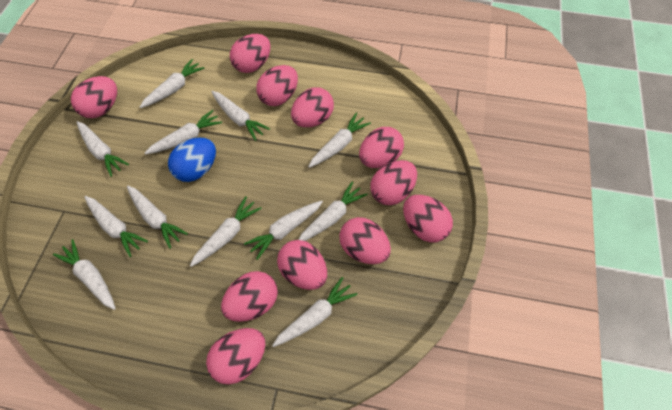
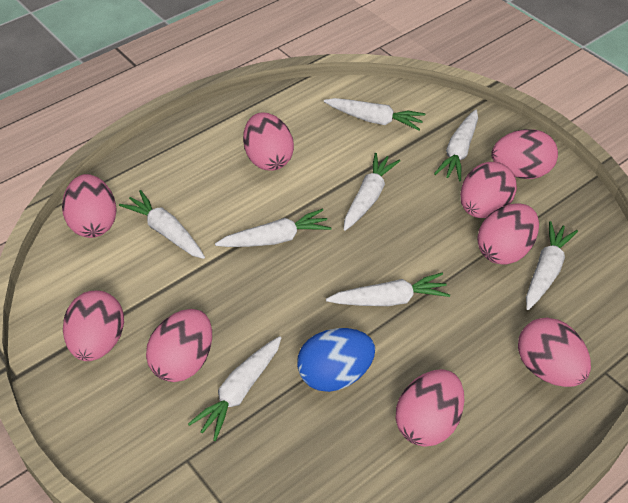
pink egg: [71,76,117,118] [206,328,265,384] [221,271,278,322] [230,34,271,73] [256,65,298,106] [277,240,327,290] [291,87,334,127] [339,217,391,264] [359,127,404,168] [370,160,417,205] [403,195,453,242] = 11 -> [62,174,117,238] [63,290,124,361] [146,309,212,382] [243,113,294,171] [396,369,464,447] [460,162,517,218] [477,203,539,265] [491,129,558,179] [518,317,591,387] = 9
white carrot: [53,239,116,310] [77,121,129,177] [84,196,148,257] [127,186,188,249] [140,59,205,108] [145,110,222,155] [190,196,262,267] [211,91,270,141] [244,201,323,260] [272,277,358,347] [298,181,368,241] [308,113,371,168] = 12 -> [119,190,205,259] [188,336,281,441] [215,209,331,247] [324,98,425,131] [326,273,450,306] [344,153,400,231] [434,109,478,181] [526,221,578,310] = 8

